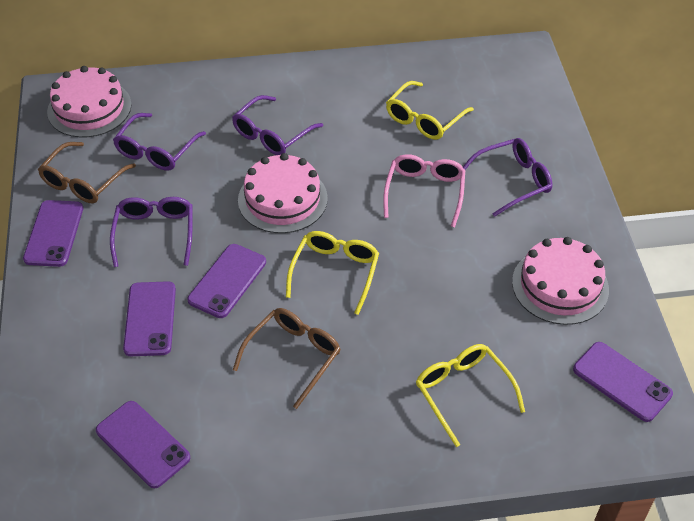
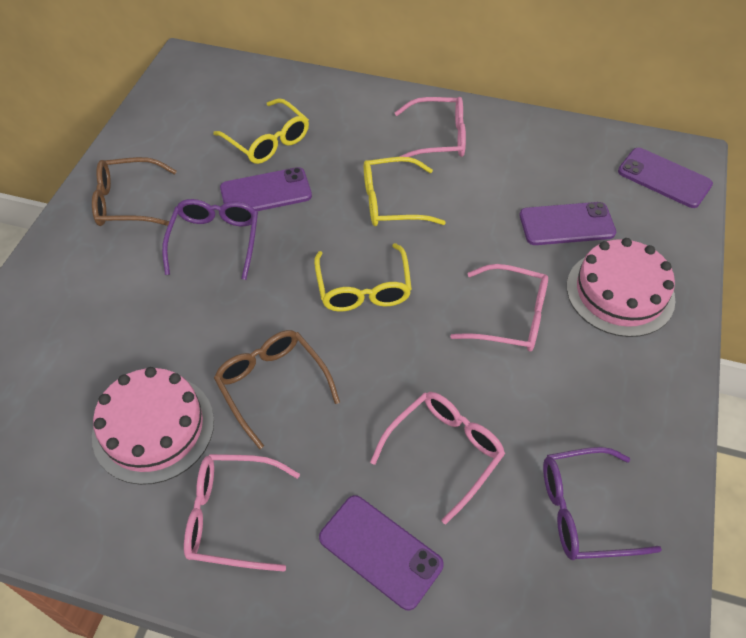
pink cake: [47,66,131,138] [238,153,328,233] [512,237,609,325] = 3 -> [92,367,214,485] [567,238,676,337] = 2
pink glasses: [383,154,465,227] = 1 -> [184,454,300,572] [370,392,505,524] [395,97,466,157] [450,264,548,352] = 4
purple glasses: [110,197,193,267] [113,113,206,171] [232,95,323,155] [463,138,552,217] = 4 -> [162,199,258,280] [543,447,662,560] = 2
purple phone: [23,200,83,267] [96,401,190,488] [123,281,176,356] [187,244,266,318] [573,342,673,422] = 5 -> [220,167,312,211] [319,495,444,610] [520,202,616,245] [618,148,713,208] = 4

